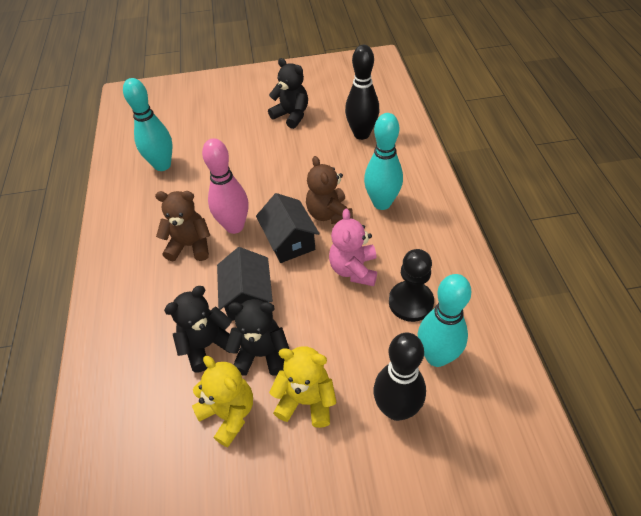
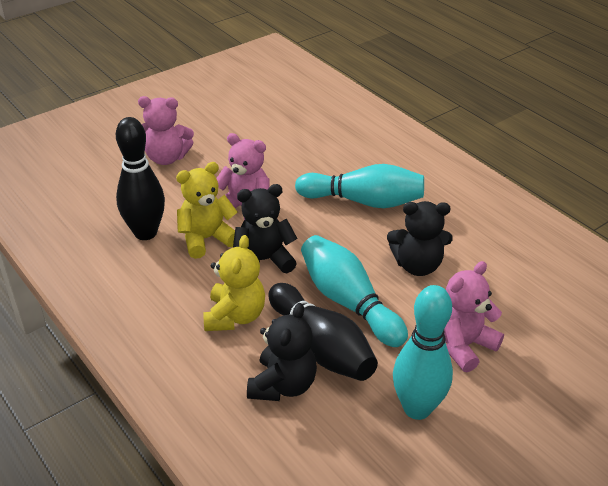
black house: [217,247,273,321] [256,193,320,263] = 2 -> none = 0
black pawn: [389,249,434,322] = 1 -> none = 0
brown teddy bear: [155,191,210,261] [306,156,353,224] = 2 -> none = 0
pink bowling pin: [202,138,248,234] = 1 -> none = 0
pink teddy bear: [329,209,377,286] = 1 -> [138,96,194,165] [216,133,270,220] [444,261,504,372] = 3

